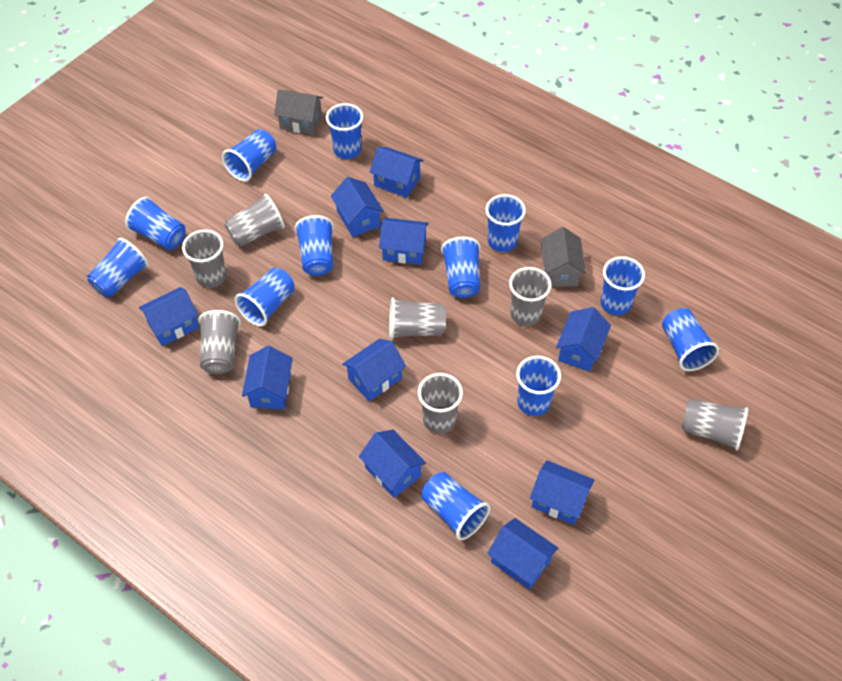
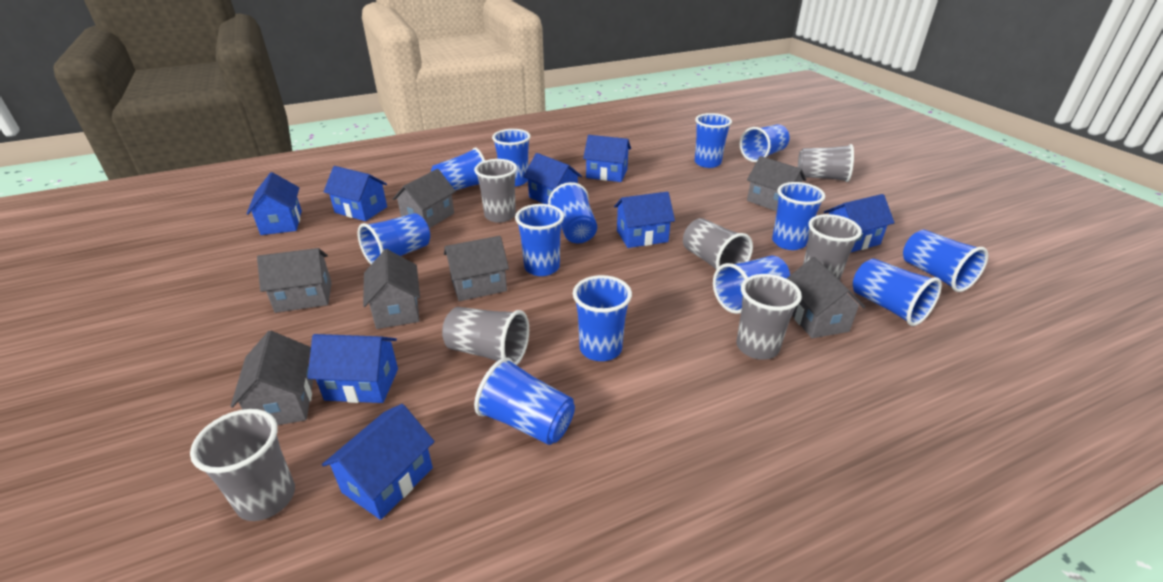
blue cup: [87,238,149,297] [125,197,186,250] [222,129,276,182] [234,268,295,327] [295,215,334,276] [326,103,363,159] [421,472,490,540] [441,237,480,298] [486,194,526,252] [516,356,561,416] [600,256,645,315] [662,308,719,371] = 12 -> [358,213,430,264] [431,147,485,191] [474,357,575,445] [492,129,531,186] [515,204,564,276] [548,182,597,243] [573,275,632,361] [695,113,732,168] [713,256,790,314] [740,124,790,162] [772,182,825,250] [853,259,942,326] [903,230,988,292] = 13
blue house: [139,287,199,346] [242,346,293,410] [331,177,384,237] [342,339,406,401] [359,430,426,498] [370,147,424,198] [379,218,429,265] [487,518,559,590] [530,460,595,525] [556,307,611,372] = 10 -> [246,172,302,235] [307,334,398,403] [322,404,435,520] [323,166,387,221] [523,153,582,204] [583,135,631,182] [614,192,675,248] [824,194,894,253] = 8
grey house: [274,90,323,135] [541,227,586,287] = 2 -> [231,331,313,425] [257,248,332,313] [363,249,420,329] [393,169,456,228] [444,236,509,301] [747,156,806,211] [787,257,865,338] = 7

